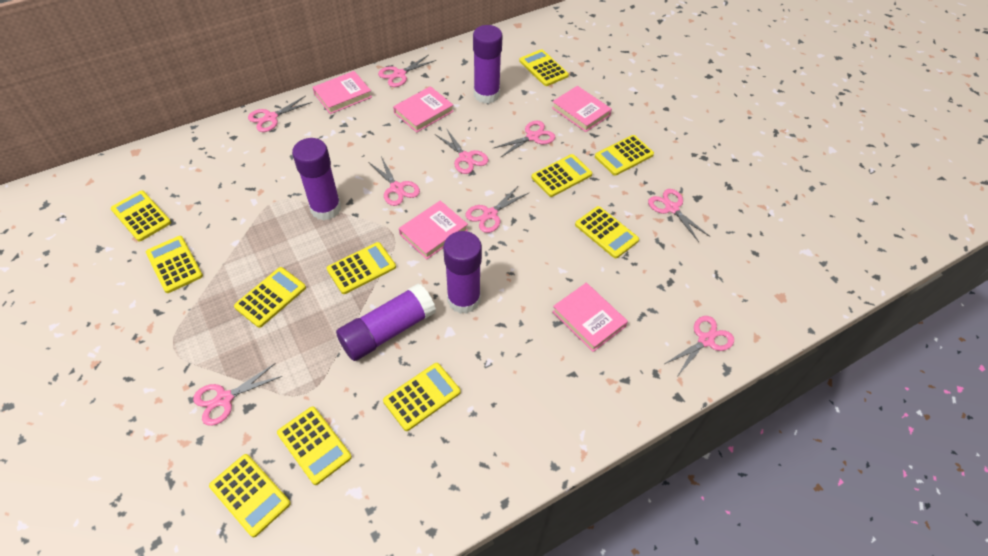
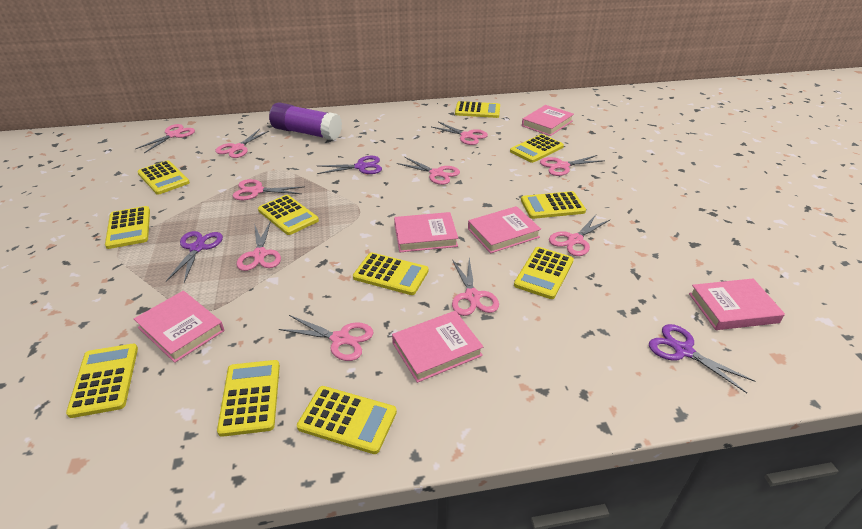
pink book: [313,71,372,114] [393,86,454,133] [399,200,468,259] [552,86,612,132] [552,283,628,352] = 5 -> [134,291,224,363] [392,311,484,383] [394,212,458,252] [468,206,541,253] [522,105,574,136] [689,279,785,330] = 6
pink scissors: [193,363,282,426] [248,96,312,132] [370,157,420,206] [378,55,436,87] [435,128,488,174] [465,185,529,233] [492,121,555,158] [648,189,710,242] [665,316,734,375] = 9 -> [135,124,195,153] [215,129,269,158] [233,179,305,200] [237,221,281,271] [279,315,373,361] [396,157,460,185] [432,122,488,145] [452,258,499,316] [540,155,605,176] [549,215,610,256] = 10
purple glue stick: [292,138,341,221] [336,283,436,361] [443,231,482,314] [473,25,503,104] = 4 -> [269,102,342,140] = 1
purple scissors: none = 0 -> [166,231,223,283] [317,156,382,174] [649,324,755,393] = 3

